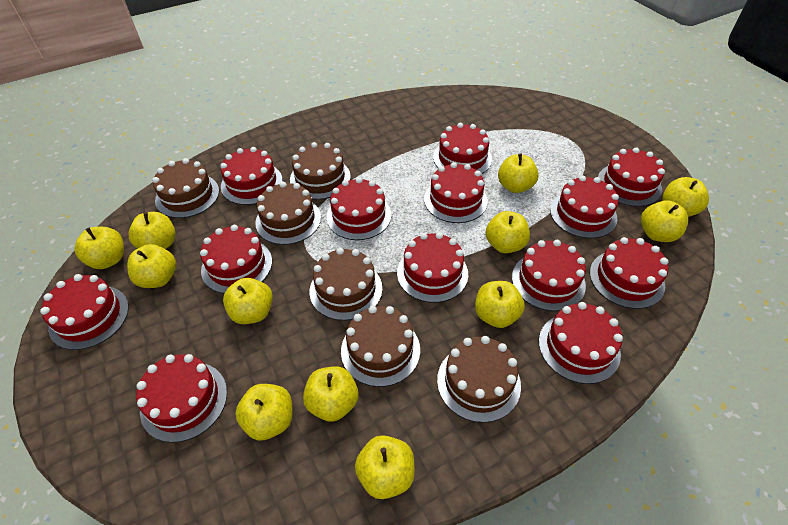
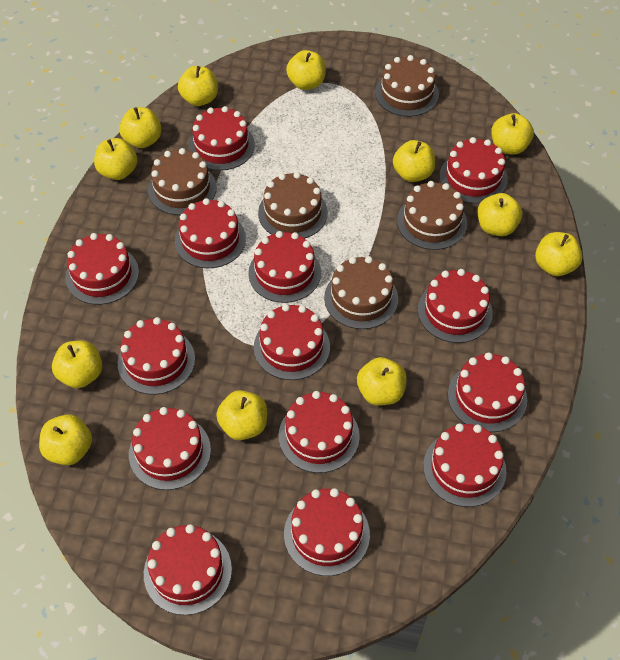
brown cake: [152,158,219,218] [255,182,321,245] [290,142,351,200] [310,248,382,321] [341,306,420,387] [437,336,521,423] = 6 -> [148,148,217,215] [258,172,328,238] [324,256,398,329] [375,55,439,117] [397,181,467,250] = 5
red cake: [40,274,129,350] [136,354,227,443] [200,225,272,294] [220,147,283,205] [327,177,391,240] [397,232,468,303] [424,162,488,223] [433,123,492,174] [512,240,586,311] [539,302,623,384] [550,175,619,238] [590,237,668,309] [598,147,665,207] = 13 -> [66,233,139,305] [118,317,195,395] [129,407,211,490] [144,524,232,615] [175,198,246,268] [189,106,255,171] [248,231,321,303] [254,304,330,380] [279,391,360,473] [284,488,370,576] [418,269,493,343] [423,424,506,507] [440,137,508,204] [448,352,527,432] = 14

